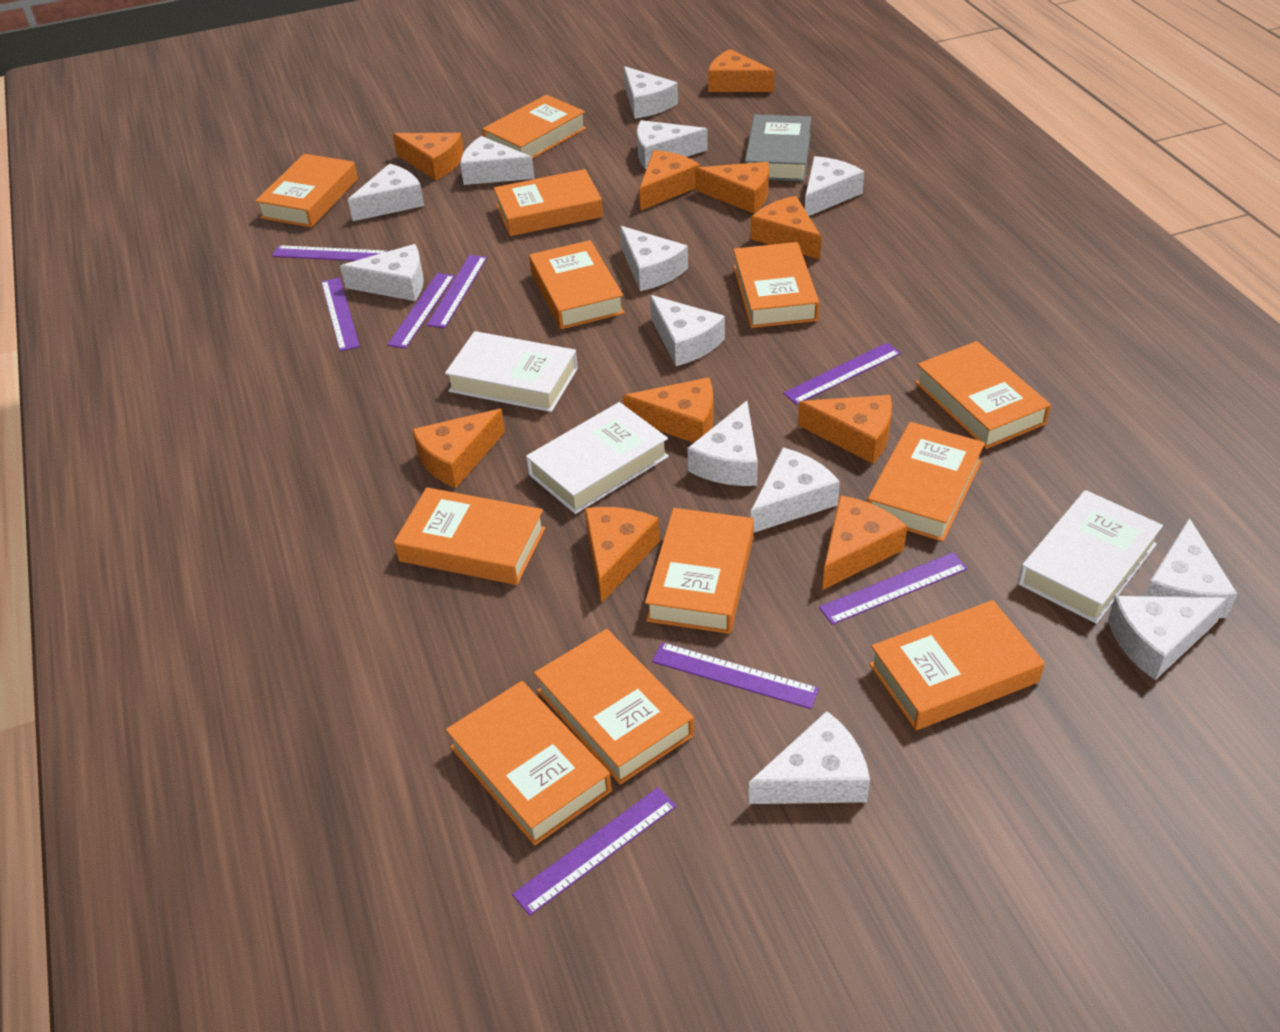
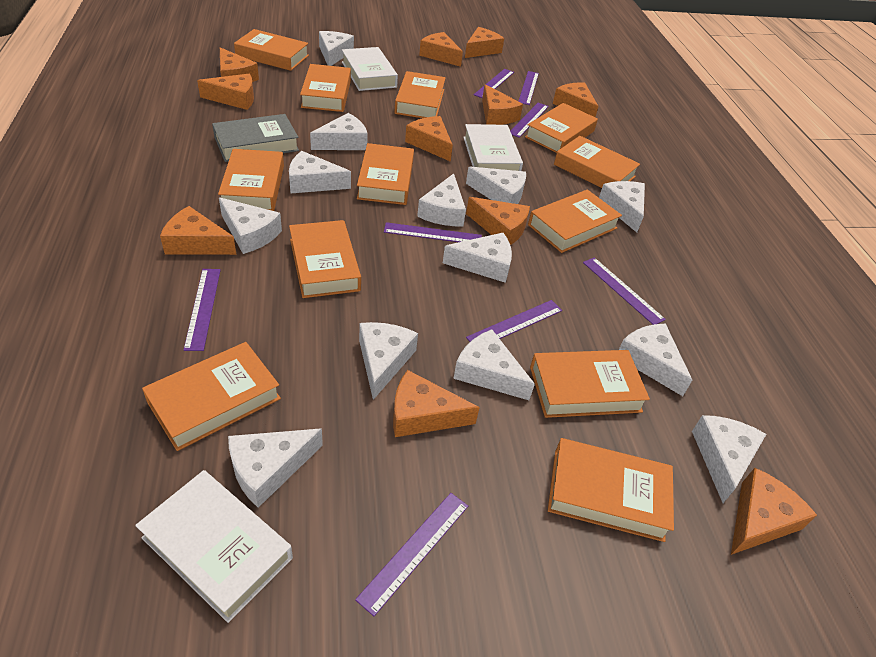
orange cheese: [393,133,464,180] [412,409,505,488] [585,507,660,604] [623,377,714,443] [639,150,700,210] [695,162,769,214] [708,49,775,92] [751,196,821,259] [798,395,892,464] [822,495,907,590] = 10 -> [160,206,236,255] [197,74,254,110] [220,47,259,82] [393,370,480,437] [405,116,453,162] [419,32,463,67] [465,27,504,58] [466,197,530,245] [482,84,523,125] [553,82,599,117] [731,468,817,555] = 11

